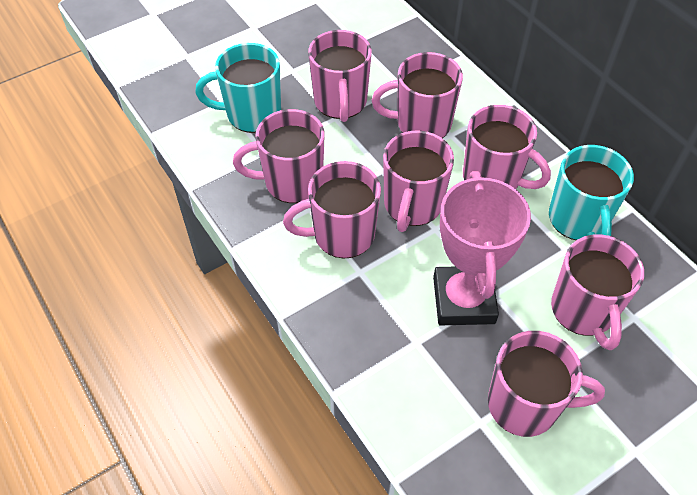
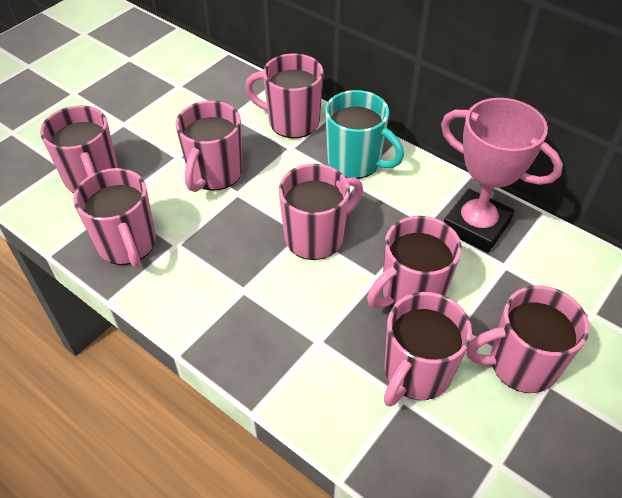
turquoise mug: [195,43,281,133] [549,145,634,240] = 2 -> [325,90,404,179] = 1

